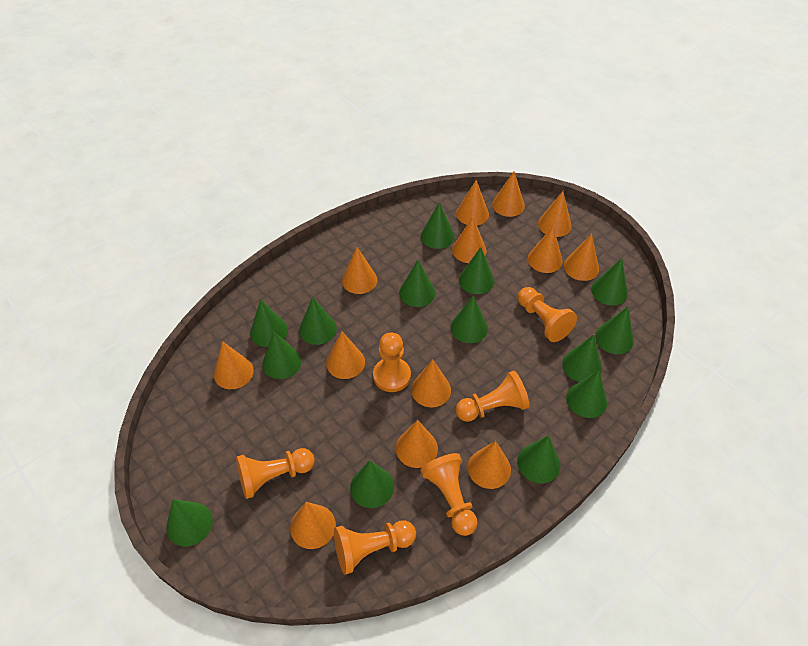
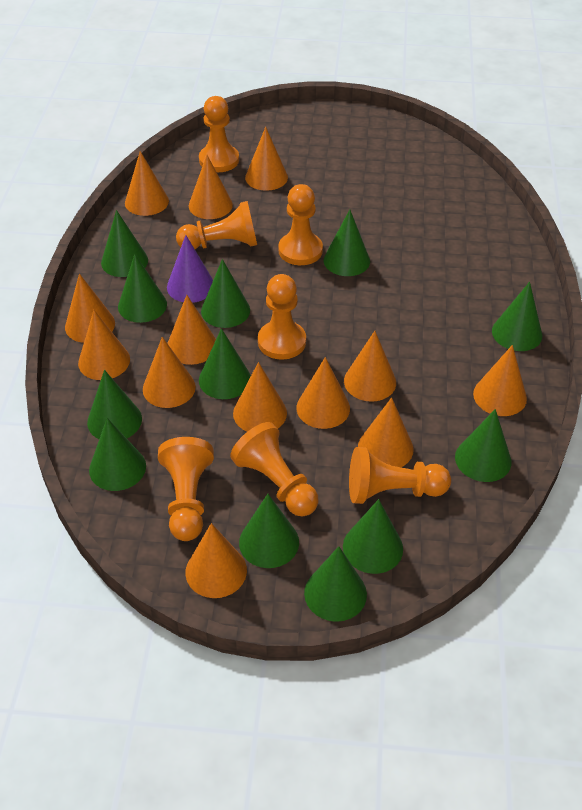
green cone: [166,499,213,547] [250,299,288,347] [262,332,302,379] [299,297,337,345] [350,460,394,508] [399,260,435,307] [421,202,454,249] [451,296,488,343] [459,247,494,294] [517,435,561,483] [562,335,602,382] [566,370,607,418] [591,258,628,306] [595,307,634,354] = 14 -> [87,370,142,439] [89,418,146,491] [101,210,148,277] [118,254,167,323] [199,328,251,399] [201,259,250,328] [239,494,299,568] [304,546,367,622] [324,210,370,276] [343,499,403,574] [455,409,511,482] [492,282,542,351] = 12
orange pawn: [236,448,315,499] [334,520,416,574] [373,332,411,392] [420,453,478,536] [456,371,530,422] [518,287,577,342] = 6 -> [158,437,214,541] [176,201,257,249] [199,96,239,172] [230,422,318,517] [258,274,306,360] [278,184,323,265] [349,447,451,504] = 7
purple cone: none = 0 -> [167,235,213,303] = 1

